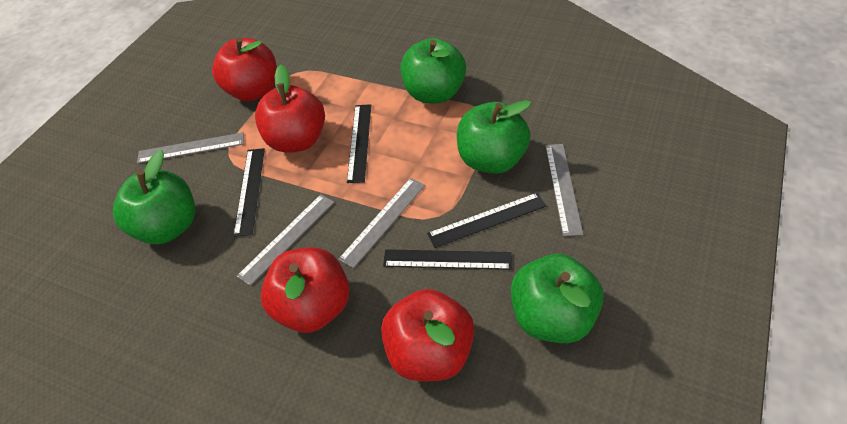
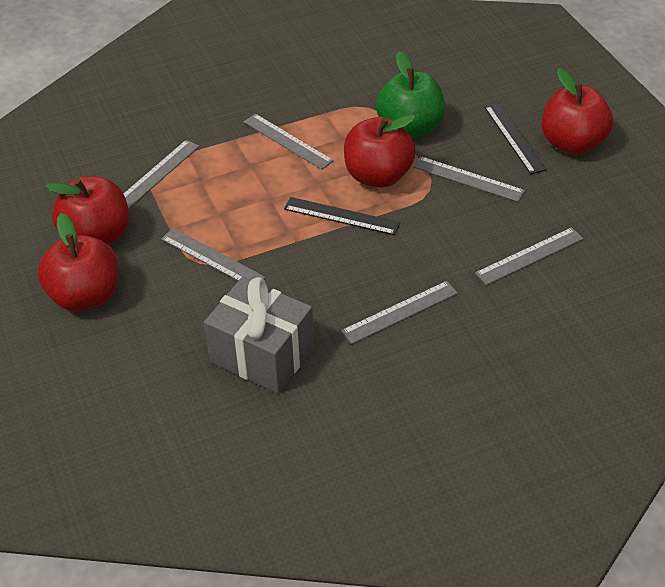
black ruler: [233,148,265,237] [347,104,371,183] [383,249,512,270] [427,193,546,248] = 4 -> [284,197,400,235] [484,103,547,174] = 2
green apple: [113,150,195,244] [400,38,466,103] [457,100,531,174] [511,254,604,343] = 4 -> [376,51,445,138] = 1
grey gift: none = 0 -> [204,277,314,393] = 1
grey ruler: [137,132,244,164] [237,194,334,286] [338,178,425,268] [545,144,583,236] = 4 -> [124,140,200,209] [161,228,266,281] [244,114,334,170] [341,281,458,344] [413,156,525,202] [475,227,584,285] = 6

